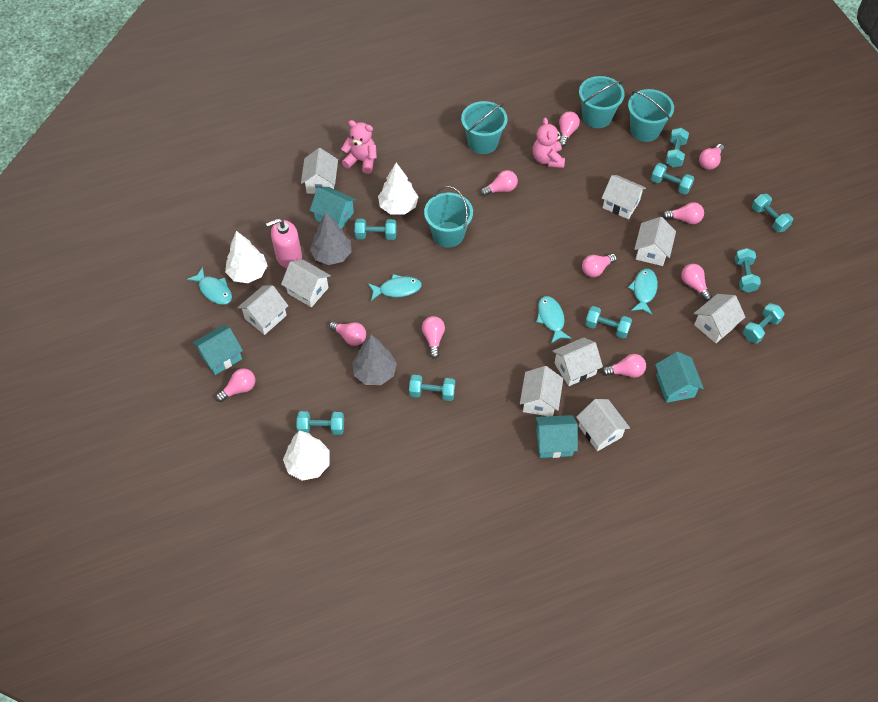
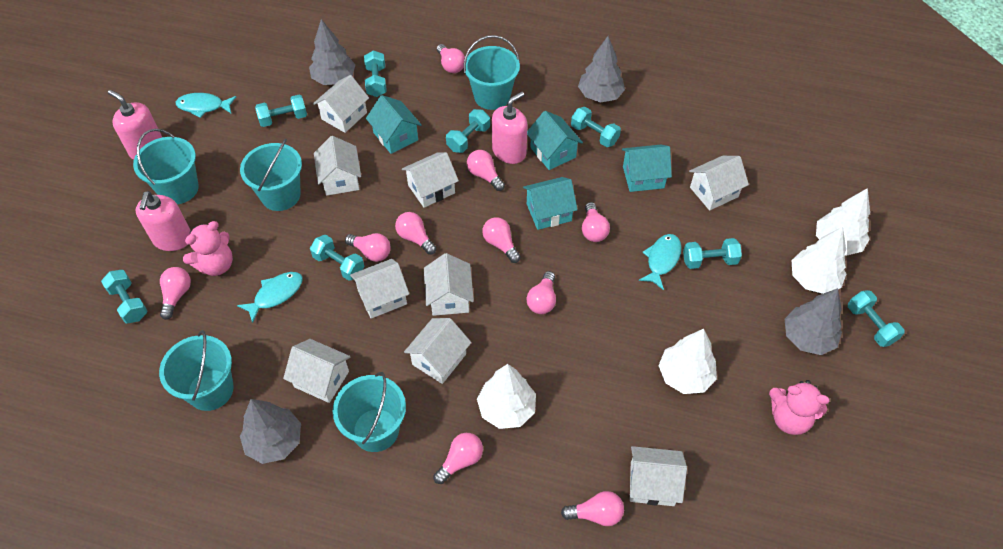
grey tree: [310,213,352,265] [352,335,397,385] = 2 -> [240,399,301,464] [309,19,355,85] [578,36,625,103] [784,288,842,355] = 4
pink soap dispenser: [266,218,302,268] = 1 -> [108,90,162,160] [135,191,191,251] [492,92,527,164] = 3
turquoise bucket: [424,186,473,248] [461,101,508,154] [579,76,625,128] [628,89,674,142] = 4 -> [133,129,199,204] [159,330,234,411] [240,138,302,211] [332,372,406,452] [463,35,520,110] = 5
turquoise dumbbell: [297,411,344,435] [355,219,397,240] [409,375,455,401] [585,306,632,339] [651,163,695,194] [665,128,689,167] [735,248,761,292] [743,303,785,343] [752,194,793,232] = 9 -> [101,270,148,324] [255,95,307,127] [310,235,364,281] [364,50,387,97] [446,109,490,153] [571,107,621,147] [683,238,742,269] [848,290,905,347] = 8
turquoise fish: [187,267,232,305] [368,274,422,301] [536,296,572,343] [628,269,658,314] = 4 -> [176,93,236,118] [237,272,303,323] [639,234,681,290] = 3
white tree: [225,231,268,283] [283,430,330,481] [378,163,419,215] = 3 -> [477,364,536,429] [658,329,717,394] [792,227,846,294] [816,188,870,256] = 4

